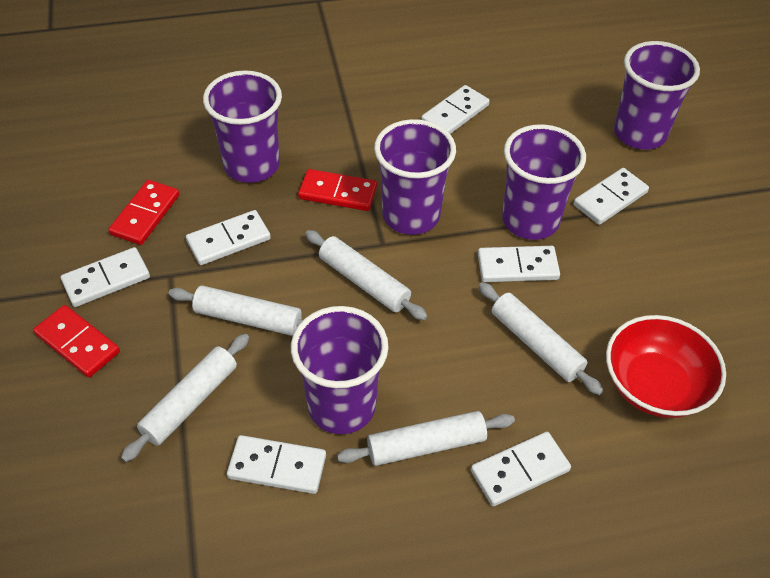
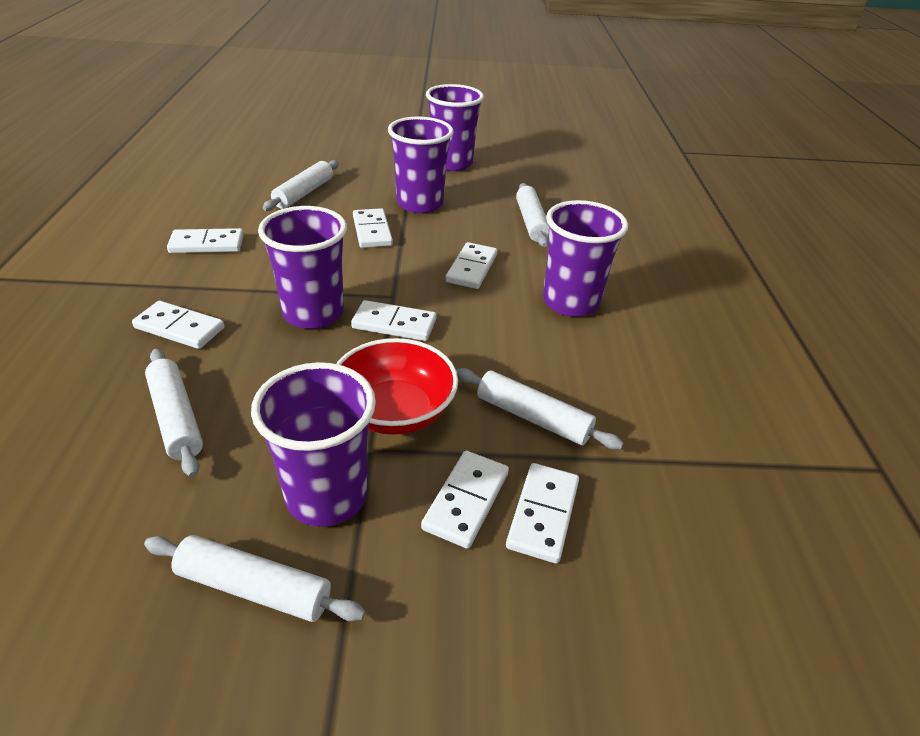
red domino: [33,305,120,378] [108,180,179,245] [298,169,377,211] = 3 -> none = 0

